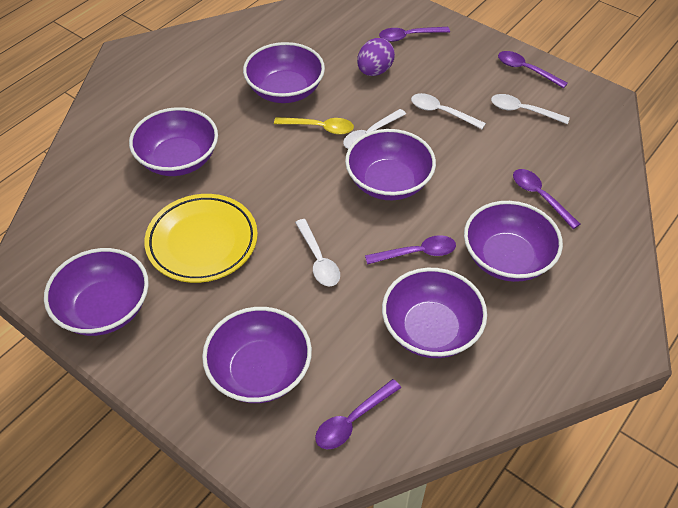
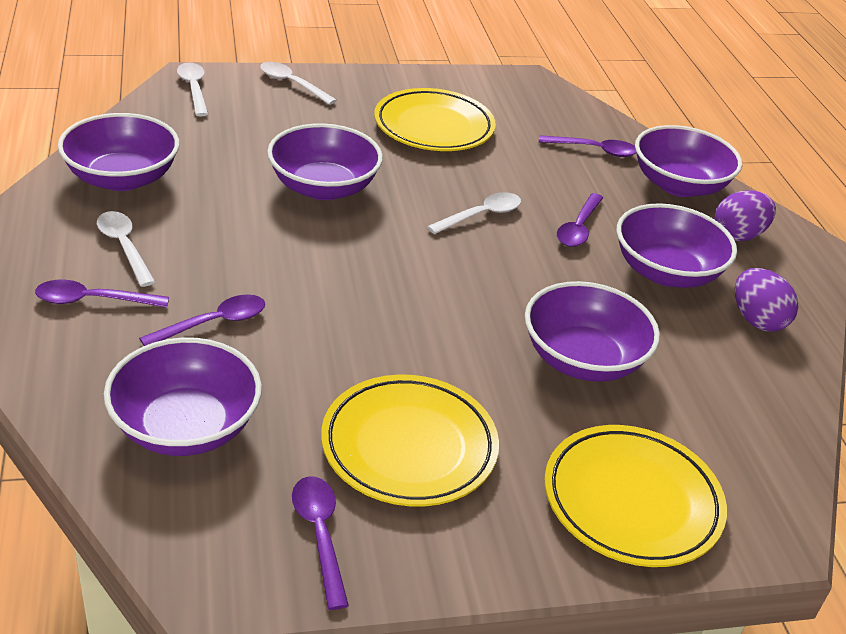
purple bowl: [44,248,149,336] [129,107,218,176] [202,307,312,403] [243,42,325,103] [345,129,436,200] [382,268,487,358] [464,201,563,282] = 7 -> [58,113,179,191] [104,337,262,456] [267,123,383,200] [525,281,660,382] [617,203,737,288] [635,125,742,197] = 6
purple egg: [357,38,395,76] = 1 -> [715,190,776,241] [735,268,799,332] = 2
yellow plate: [144,194,258,283] = 1 -> [321,374,499,507] [374,88,496,151] [545,425,727,567] = 3
yellow spoon: [274,117,354,135] = 1 -> none = 0

